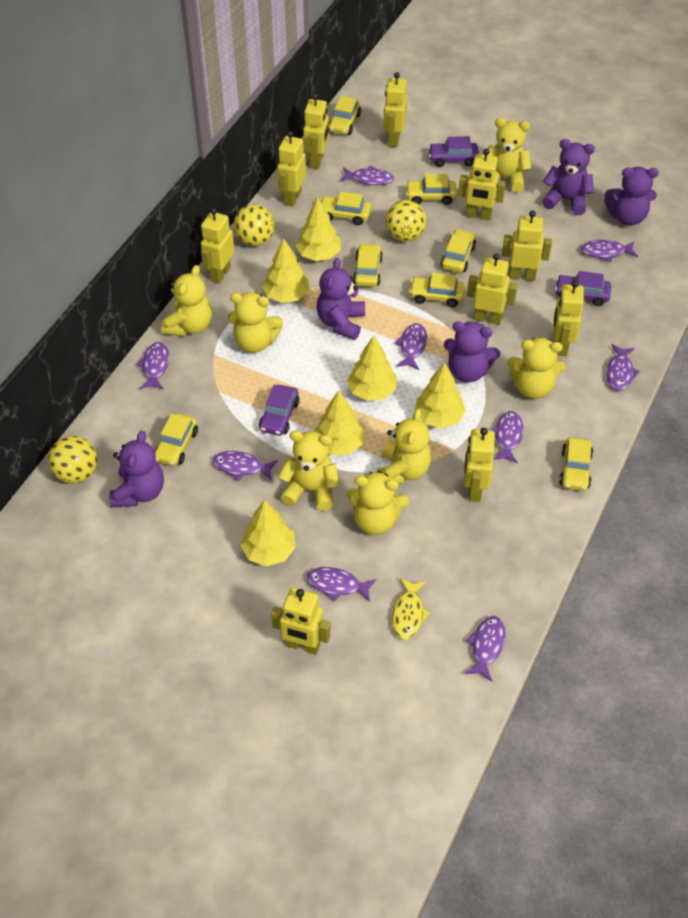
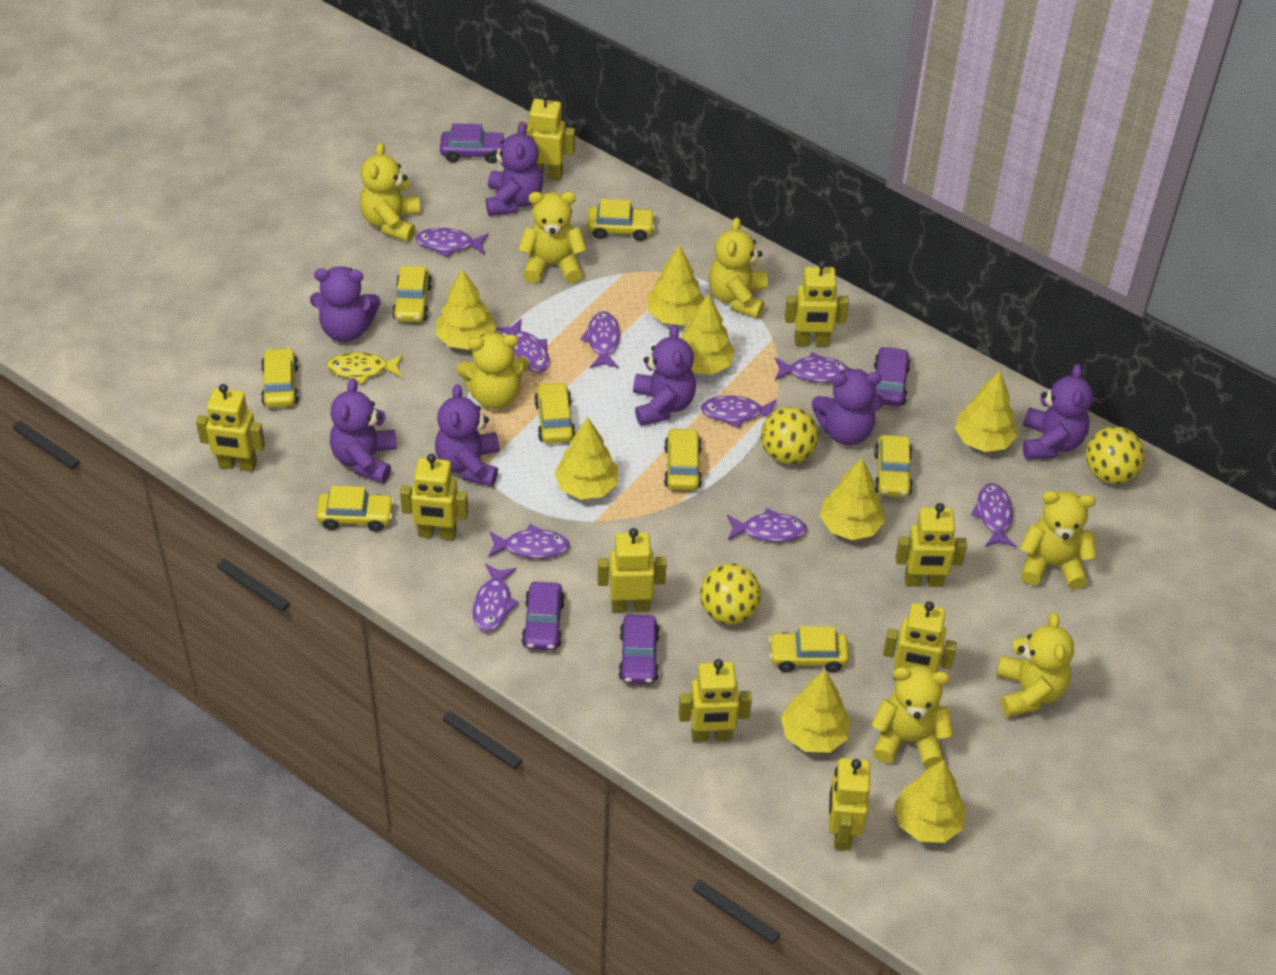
purple car: [259,385,300,436] [428,136,479,167] [555,271,611,306] = 3 -> [440,123,507,163] [522,582,565,650] [618,615,660,684] [874,346,911,406] = 4
purple teddy bear: [109,430,164,507] [316,258,365,340] [444,321,500,383] [542,139,595,215] [604,167,659,226] = 5 -> [310,266,381,342] [330,378,397,483] [435,384,500,486] [486,122,543,216] [633,325,696,426] [812,368,884,445] [1023,364,1093,460] = 7
yellow robot: [201,208,234,284] [271,588,330,655] [277,131,306,207] [303,94,329,169] [384,72,407,147] [458,149,506,220] [464,428,495,502] [467,253,518,325] [502,210,552,281] [553,281,584,356] = 10 -> [196,384,265,472] [400,454,468,540] [517,92,575,181] [597,528,666,612] [678,659,752,742] [785,260,849,346] [829,758,870,850] [883,601,957,681] [895,503,967,587] = 9
yellow tree: [240,500,296,566] [262,238,309,303] [296,197,341,261] [314,390,365,455] [347,336,396,401] [415,362,466,428] = 6 -> [436,269,496,350] [554,417,618,500] [647,245,704,325] [681,294,735,374] [781,670,851,752] [820,458,885,540] [894,760,966,843] [955,371,1018,452] = 8

